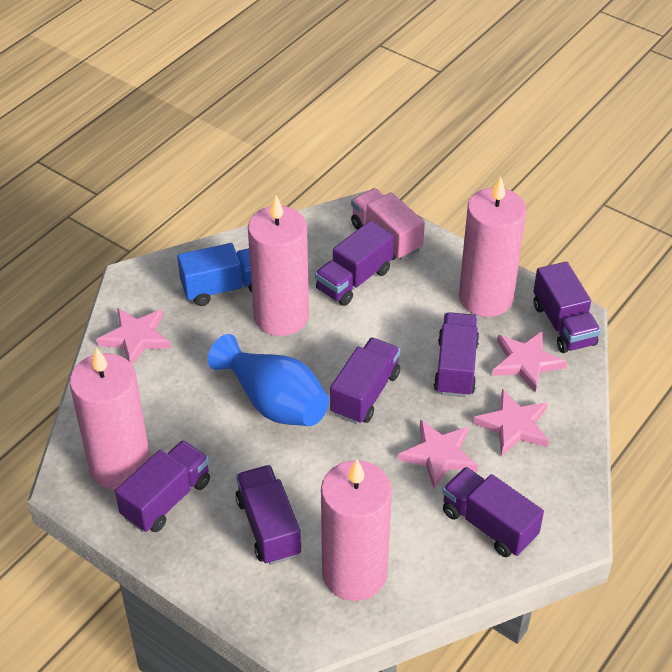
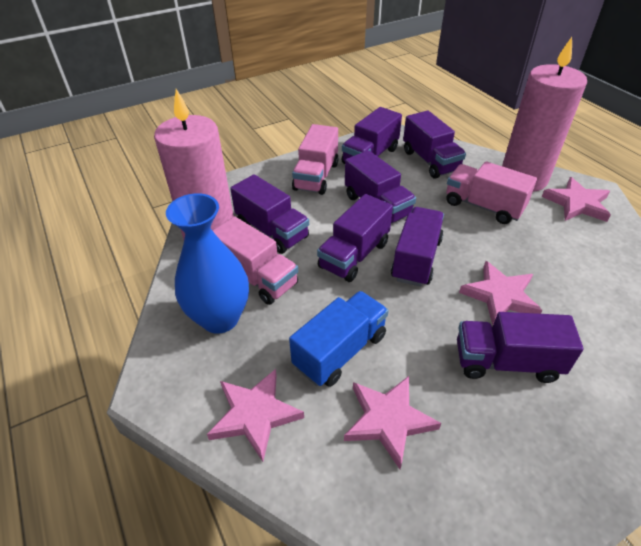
pink candle: [70,347,150,490] [248,195,309,336] [321,459,392,601] [459,176,526,317] = 4 -> [154,89,234,240] [502,37,587,192] = 2
pink truck: [351,188,425,260] = 1 -> [212,216,298,305] [292,124,339,195] [446,161,537,224] = 3

